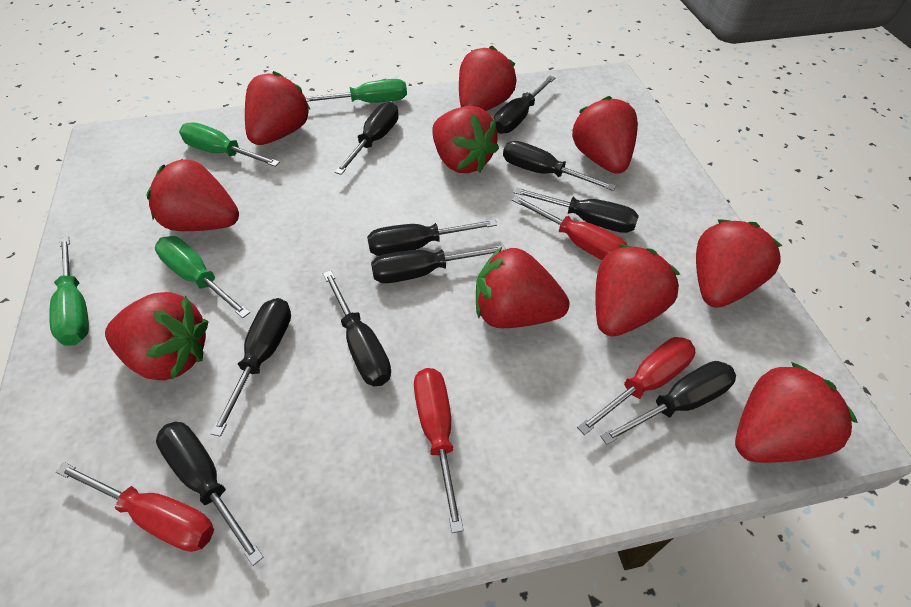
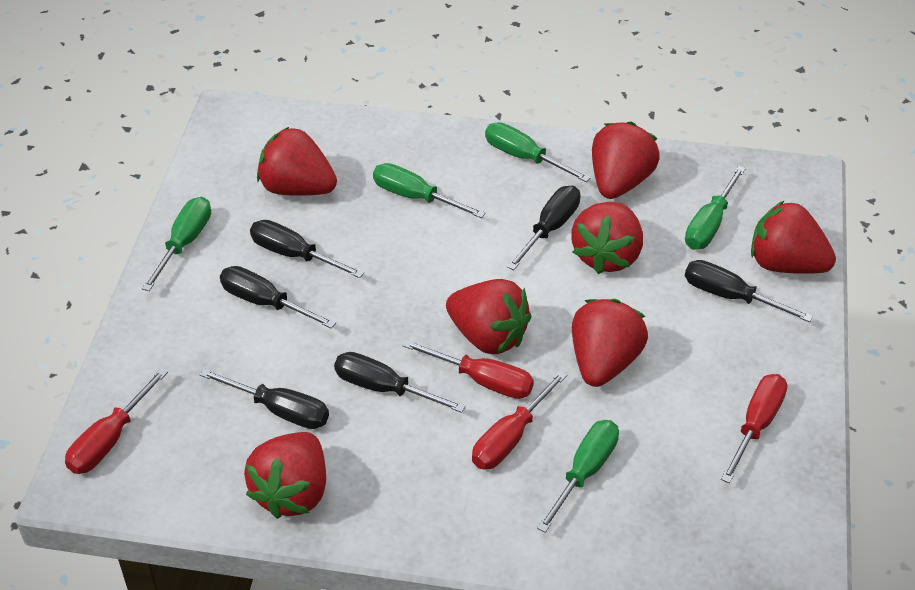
black screwdriver: [156,421,263,566] [210,298,291,437] [323,271,391,386] [335,102,399,175] [367,219,497,256] [371,245,505,283] [493,76,556,134] [503,141,616,191] [513,187,639,233] [600,361,736,445] = 10 -> [200,369,329,429] [220,266,336,329] [250,220,364,278] [334,352,466,413] [507,186,580,270] [685,260,813,322] = 6
green screwdriver: [49,236,89,346] [155,236,250,318] [179,122,280,167] [305,79,407,103] = 4 -> [142,197,211,291] [373,163,486,218] [485,122,591,182] [537,420,619,533] [685,166,746,250] = 5
red strawberry: [105,292,208,381] [146,159,239,231] [245,71,311,145] [432,106,499,173] [459,46,517,111] [476,247,569,328] [572,96,638,174] [595,244,681,337] [696,219,782,308] [735,362,858,463] = 10 -> [244,432,326,519] [257,127,337,196] [446,279,532,354] [571,202,643,274] [572,299,648,387] [592,122,660,199] [751,200,836,274] = 7

